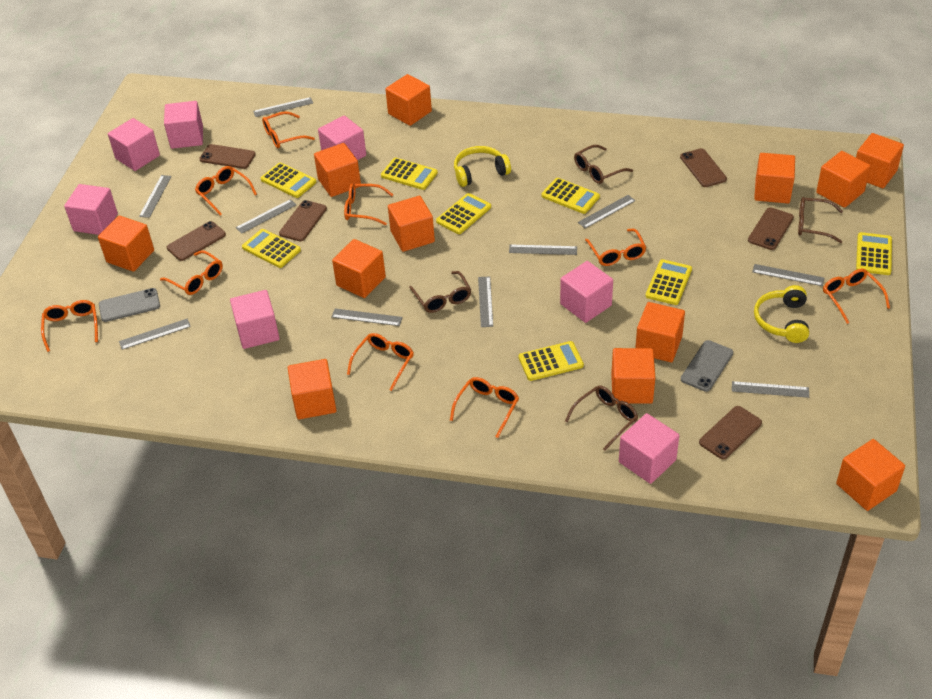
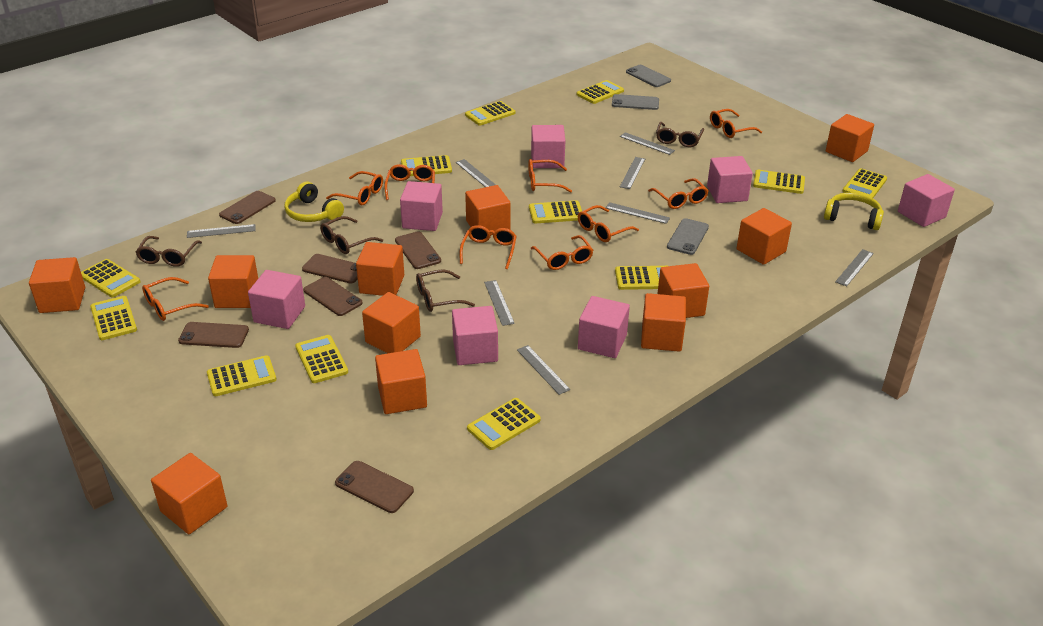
grey phone: [99,288,160,322] [681,340,733,392] = 2 -> [612,94,659,110] [626,65,671,87] [667,218,709,255] = 3
grey ruler: [119,319,191,350] [139,175,172,218] [236,199,296,234] [253,97,313,117] [332,308,403,326] [478,276,493,327] [509,245,577,255] [578,195,636,228] [732,381,809,398] [752,264,825,286] = 10 -> [187,224,256,238] [456,159,496,187] [484,280,515,326] [517,345,571,395] [605,202,670,224] [620,132,675,155] [620,157,645,189] [835,249,874,287] = 8
orange cube: [98,216,154,272] [288,359,337,419] [314,143,361,197] [332,239,386,298] [385,74,432,126] [388,196,435,252] [611,348,655,404] [635,302,685,362] [754,153,795,203] [816,151,871,208] [836,439,905,511] [856,133,904,188] = 12 -> [29,257,85,313] [151,453,227,534] [208,255,258,308] [356,242,404,296] [362,292,421,353] [375,349,427,414] [465,185,511,235] [641,293,686,352] [657,263,709,318] [737,208,792,265] [826,114,874,162] = 11
yellow calculator: [242,229,301,268] [261,163,316,198] [381,158,438,190] [436,193,491,234] [518,341,584,381] [541,178,600,214] [645,259,692,305] [856,232,892,275] = 8 -> [81,259,140,297] [90,296,137,340] [207,355,277,396] [295,335,348,383] [401,155,452,176] [465,101,515,126] [467,398,541,450] [529,200,582,223] [577,80,624,104] [615,266,667,290] [753,170,805,194] [843,168,887,198] = 12

